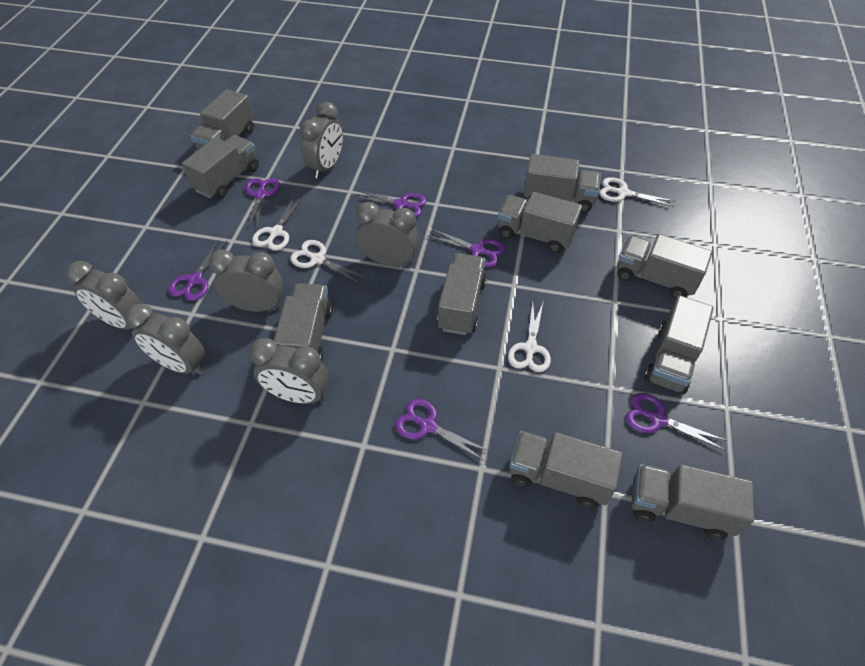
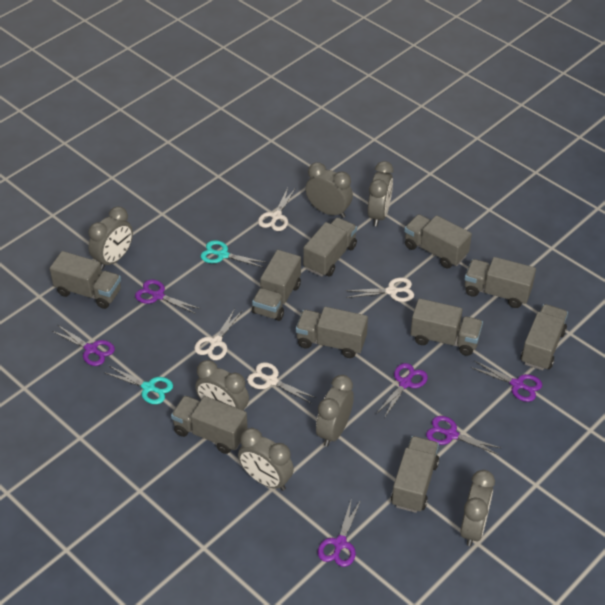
grey clock: [66,261,143,330] [125,304,205,375] [209,250,284,312] [250,338,329,404] [300,102,343,178] [356,202,419,266] = 6 -> [88,206,133,270] [195,360,249,410] [238,428,294,491] [306,162,353,218] [316,375,354,447] [368,161,393,226] [460,470,495,546] = 7
turquoise scissors: none = 0 -> [104,366,173,404] [201,240,267,268] = 2

